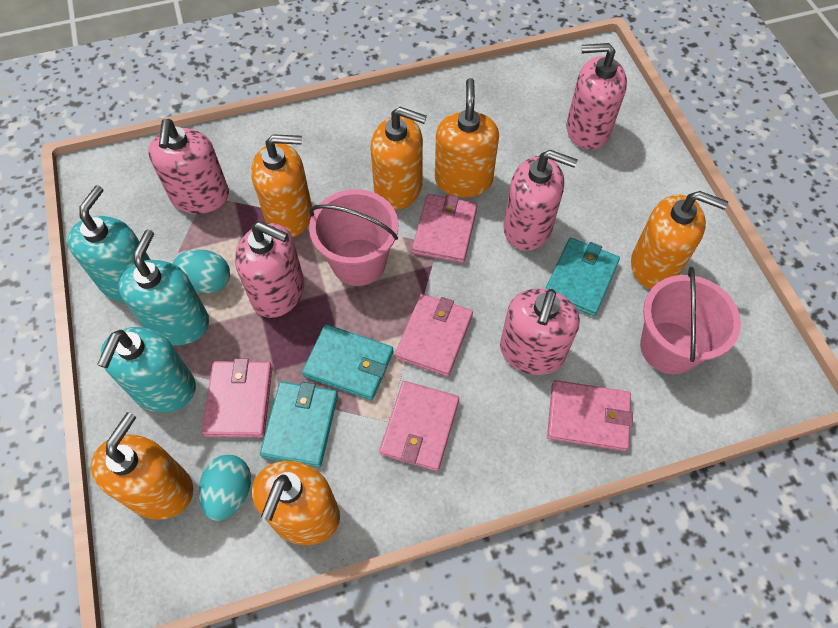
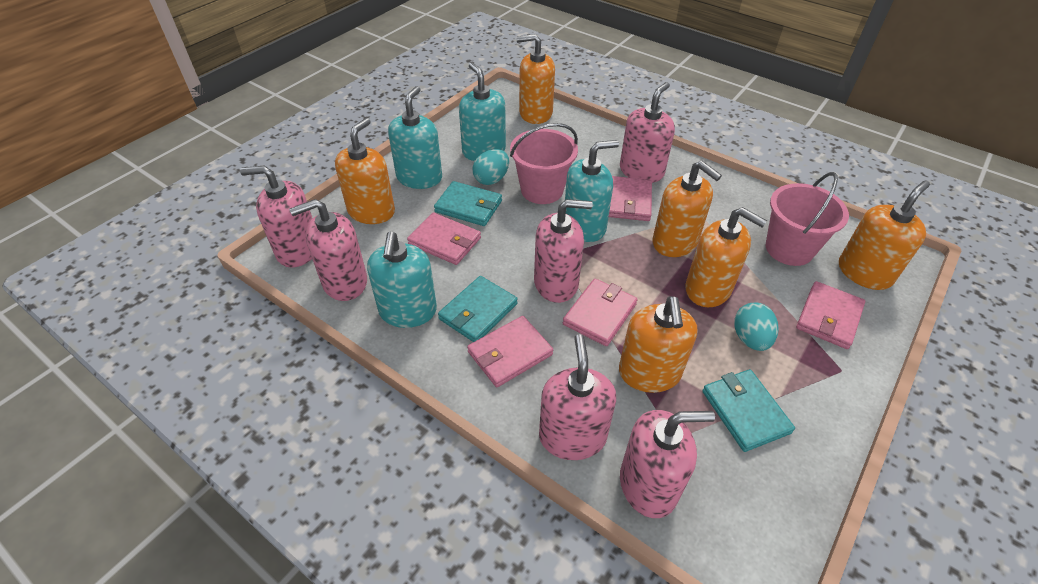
pink soap dispenser: [148,119,229,214] [235,221,304,318] [500,289,580,375] [504,150,578,251] [566,43,627,150] = 5 -> [240,165,313,268] [289,199,367,301] [534,199,593,303] [539,334,616,460] [620,82,675,183] [620,410,715,518] = 6
turquoise soap dispenser: [68,185,151,302] [97,327,196,412] [118,230,209,346] = 3 -> [367,232,437,328] [388,86,442,189] [459,62,506,161] [565,140,619,242] = 4

